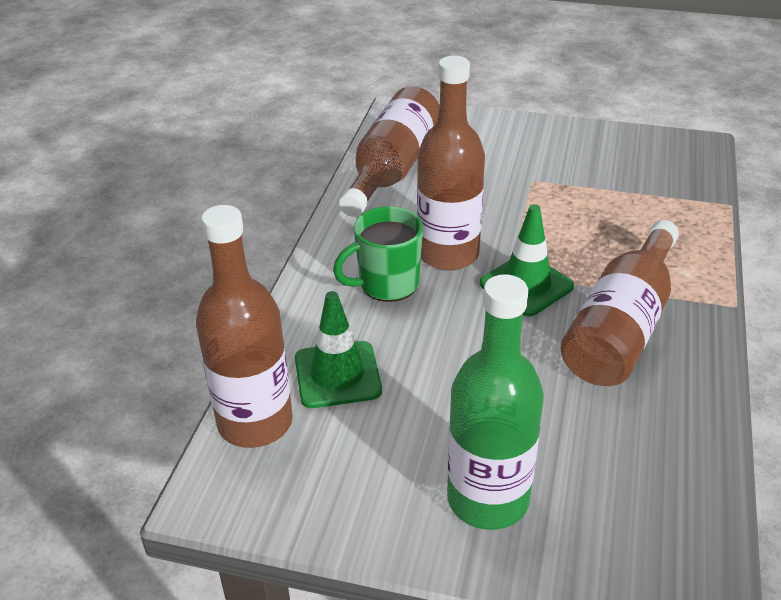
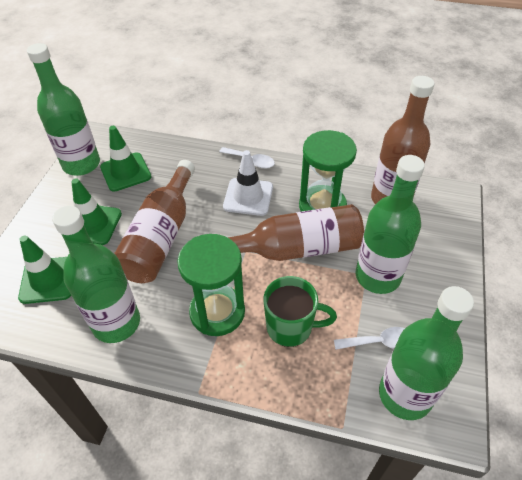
brown bottle: [196,205,293,448] [339,86,440,217] [417,56,485,271] [561,220,679,386] = 4 -> [114,160,195,283] [228,204,364,261] [371,76,434,204] = 3
green bottle: [447,274,544,530] = 1 -> [27,43,100,176] [52,206,140,343] [356,155,425,294] [379,286,474,420] = 4
green hourglass: none = 0 -> [177,234,245,336] [299,130,357,212] = 2
green traffic cone: [295,291,382,408] [480,204,574,316] = 2 -> [18,235,71,304] [71,178,122,245] [100,126,152,192] = 3
white spoon: none = 0 -> [219,147,275,169] [334,327,405,350] = 2
white traffic cone: none = 0 -> [223,150,273,216] = 1

